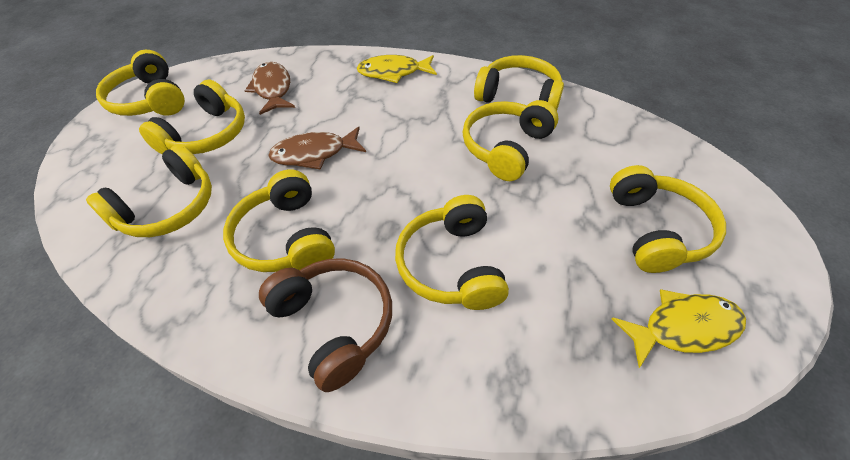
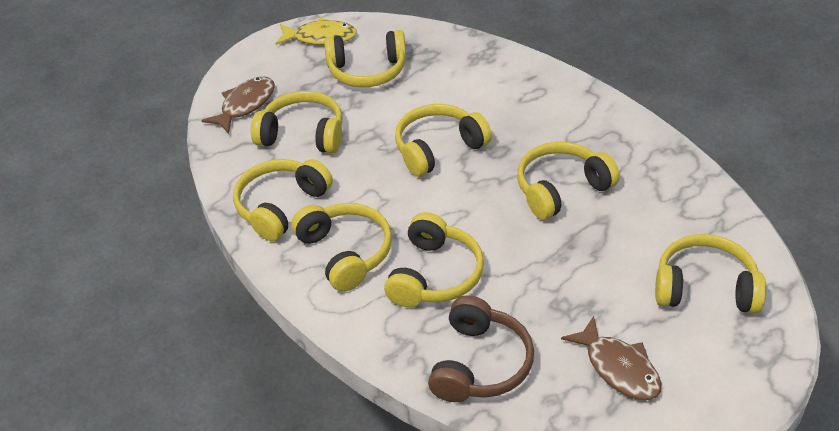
yellow fish: [356,55,437,83] [612,289,746,368] = 2 -> [276,17,357,45] = 1

